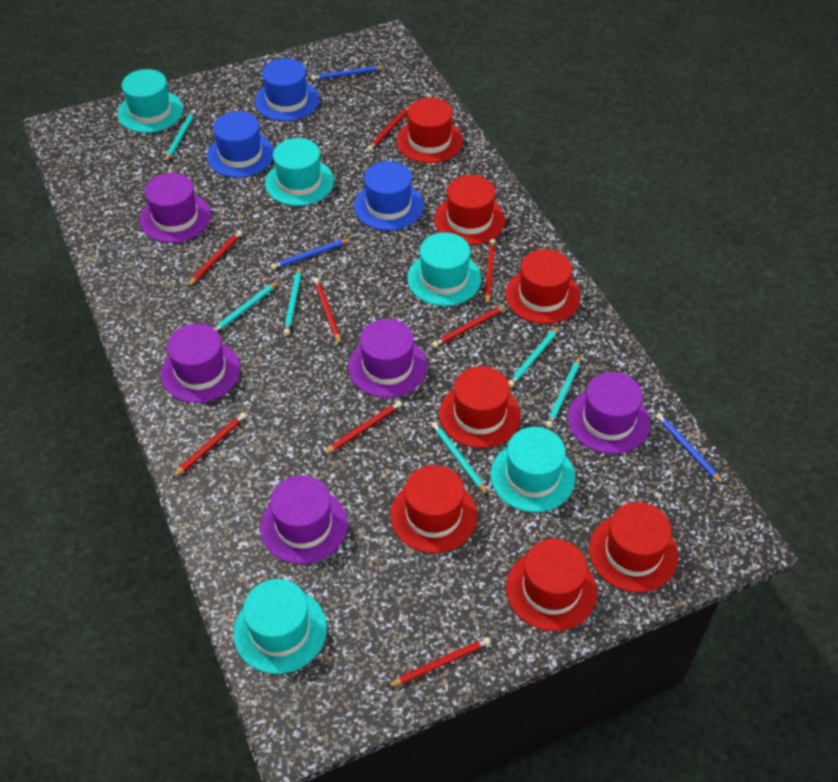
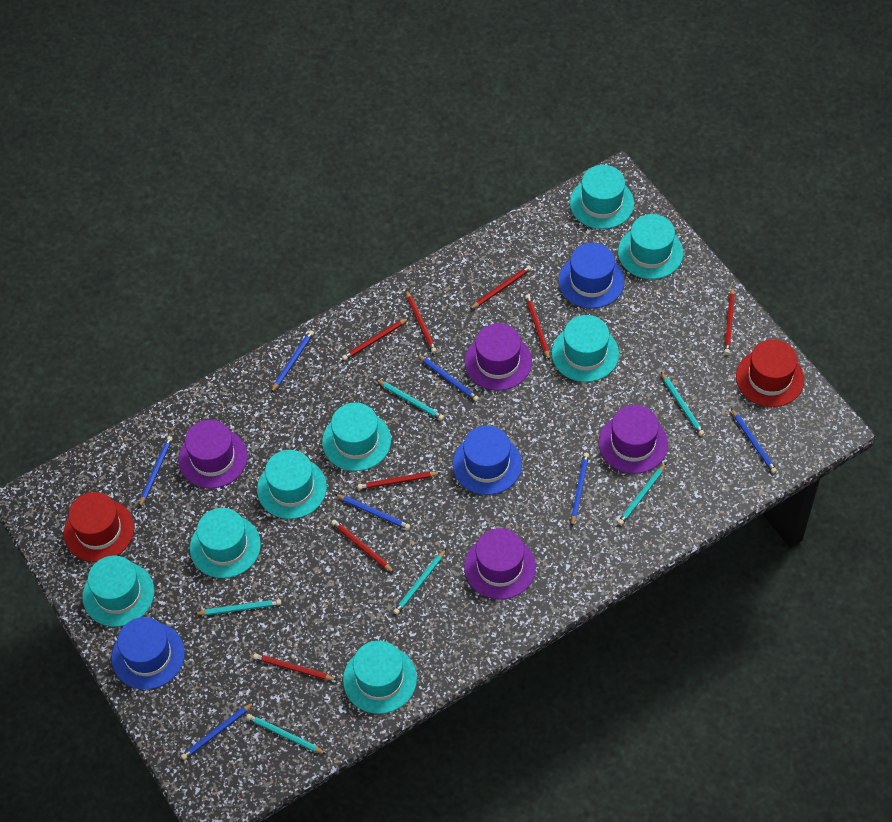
blue pencil: [271,239,351,270] [311,66,385,80] [656,413,724,485] = 3 -> [139,436,173,508] [181,702,254,760] [271,330,314,393] [335,494,411,530] [417,354,479,402] [571,453,589,526] [731,408,777,473] = 7
purple hat: [140,173,211,243] [161,324,240,403] [260,475,348,564] [348,319,427,398] [568,372,650,454] = 5 -> [178,420,247,488] [464,528,536,599] [465,323,532,391] [599,405,668,474] = 4
red hat: [390,465,477,553] [396,98,463,163] [434,175,505,245] [439,366,521,448] [505,249,581,324] [506,539,597,631] [589,502,679,593] = 7 -> [64,492,134,562] [736,339,804,407] = 2
turquoise hat: [117,69,183,133] [233,579,327,674] [265,138,334,206] [407,232,481,306] [490,427,575,512] = 5 -> [82,556,154,627] [190,508,261,578] [257,450,327,519] [322,403,391,471] [343,641,417,714] [552,315,619,382] [570,165,634,229] [618,214,683,279] = 8

